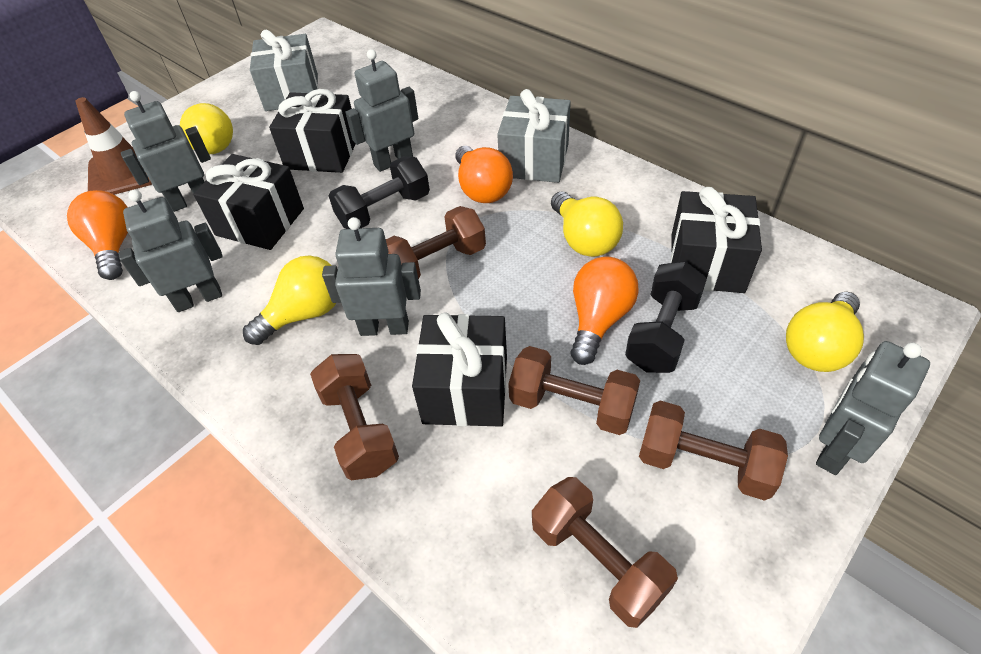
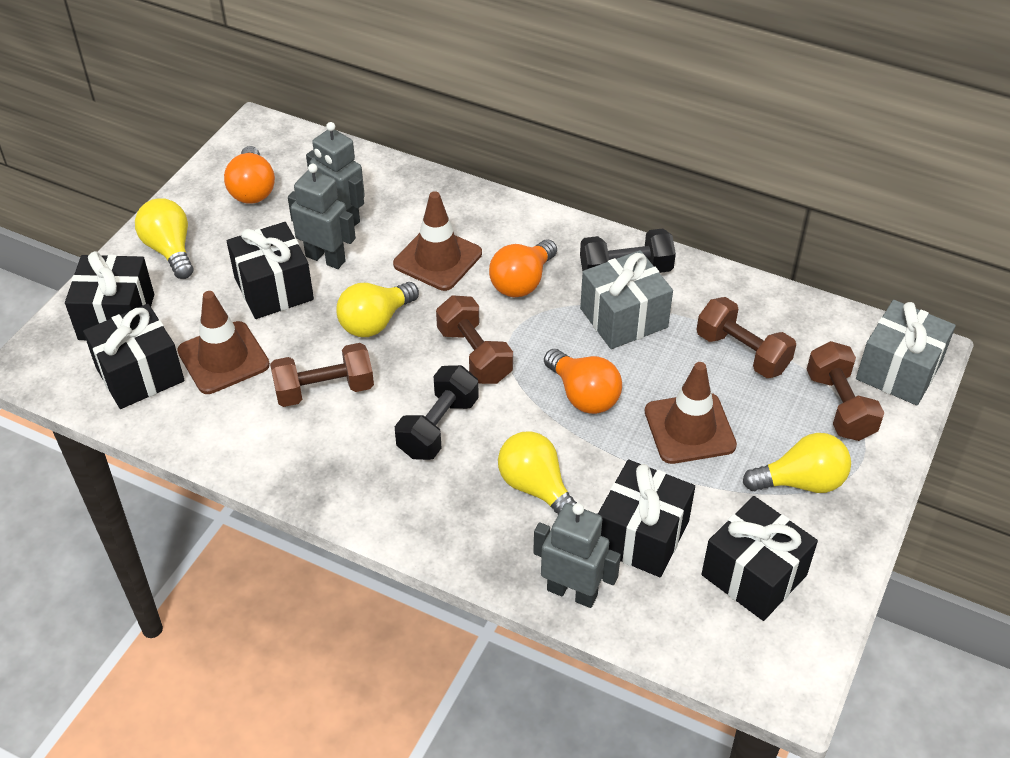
black gift: [193,154,304,250] [269,89,355,173] [412,312,507,427] [671,187,762,293] = 4 -> [65,251,154,340] [83,304,185,409] [227,222,314,319] [598,459,695,577] [701,496,818,621] = 5
brown dumbbell: [310,354,399,480] [386,206,486,279] [508,346,640,435] [532,477,678,628] [639,400,788,501] = 5 -> [270,343,374,407] [436,295,513,384] [697,297,796,378] [806,341,884,441] = 4
brown traffic cone: [75,97,152,195] = 1 -> [177,291,270,394] [393,191,482,291] [645,362,737,464] = 3
grey robot: [118,190,223,312] [121,91,211,212] [322,217,421,336] [345,49,418,172] [816,341,930,475] = 5 -> [288,164,356,269] [306,122,365,226] [533,503,621,608] = 3

